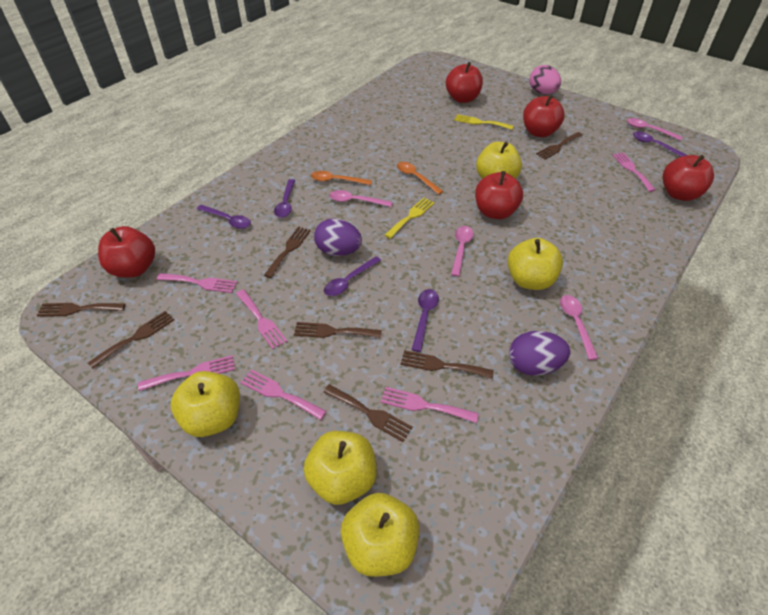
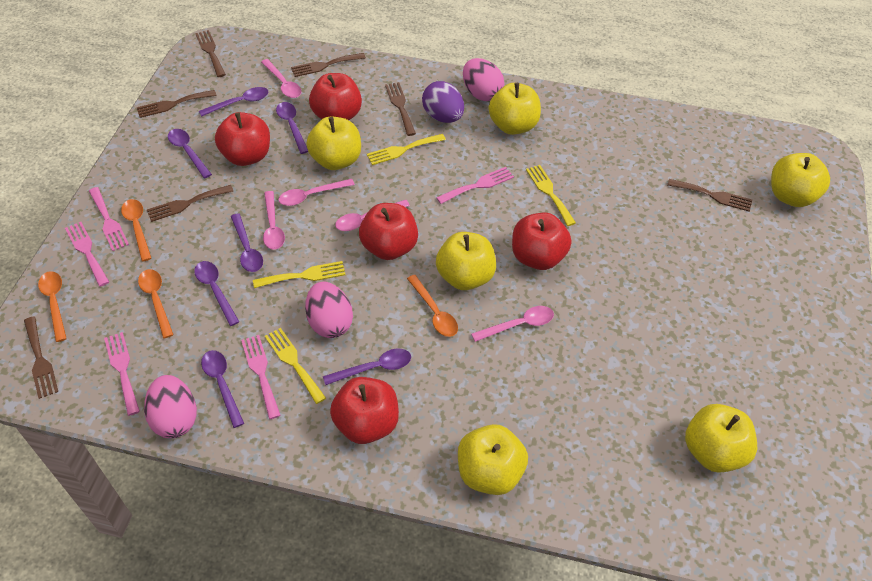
orange spoon: [311,171,372,185] [397,162,444,195] = 2 -> [38,271,67,342] [121,199,152,261] [138,269,174,338] [407,275,458,337] = 4
pink egg: [529,65,561,94] = 1 -> [144,375,197,438] [305,282,353,338] [463,58,504,101] = 3
pink fork: [138,355,235,391] [157,273,237,293] [236,289,288,349] [240,369,327,420] [381,387,479,423] [612,152,656,192] = 6 -> [65,222,109,287] [89,187,129,251] [104,332,140,416] [241,335,281,419] [436,167,514,204] = 5
pink spoon: [329,190,393,207] [451,226,474,277] [560,295,598,360] [627,118,683,141] = 4 -> [261,59,302,98] [263,191,285,249] [278,179,355,206] [335,200,410,231] [471,306,554,342] = 5
purple egg: [314,218,362,256] [509,331,570,376] = 2 -> [422,81,464,123] = 1
purple spoon: [197,205,251,229] [274,179,295,218] [324,256,381,296] [412,289,439,352] [633,131,687,157] = 5 -> [168,129,212,178] [194,261,240,326] [199,87,268,117] [201,350,244,428] [231,213,263,272] [276,102,308,154] [323,349,411,385] = 7
yellow apple: [171,371,240,437] [304,431,376,505] [341,493,419,577] [476,142,522,179] [508,238,563,290] = 5 -> [306,117,361,170] [436,232,496,290] [458,424,528,495] [489,83,541,135] [685,404,757,473] [771,153,830,207] = 6
yellow fork: [385,198,435,239] [454,114,514,130] = 2 -> [253,261,346,288] [265,328,326,404] [367,134,446,165] [526,165,576,226] = 4

